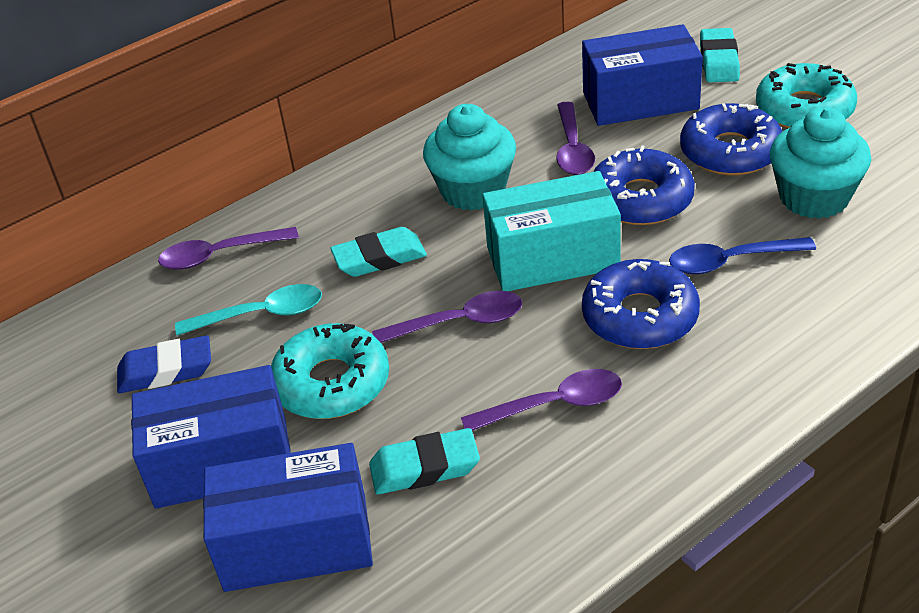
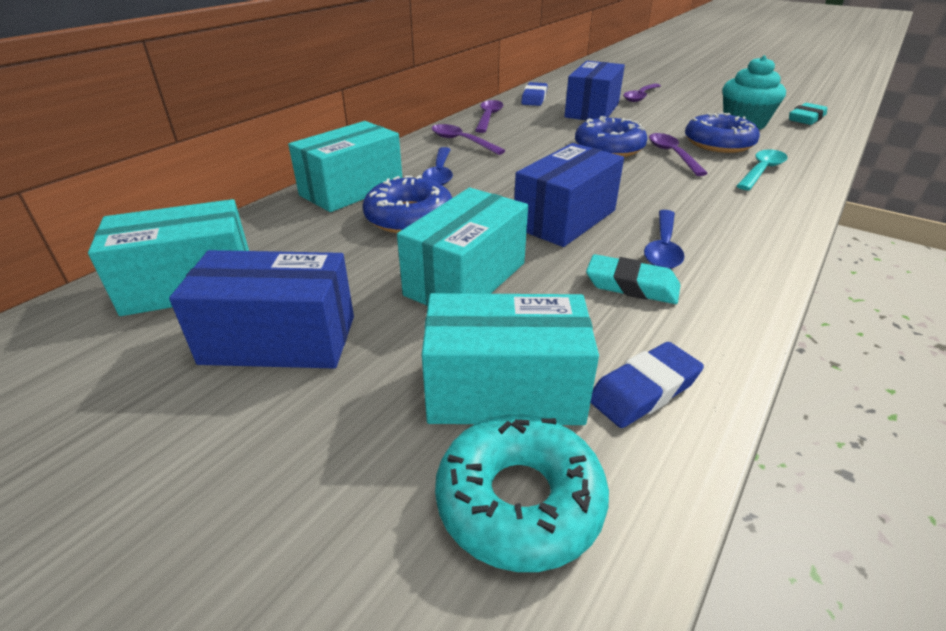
blue eraser: [117,335,211,393] = 1 -> [521,82,548,106] [590,342,704,428] = 2
blue spoon: [669,237,816,274] = 1 -> [422,147,453,185] [644,210,685,269] = 2
turquoise box: [482,171,621,291] = 1 -> [88,199,249,316] [288,121,402,212] [397,188,528,306] [422,293,599,425] = 4
turquoise cupcake: [423,104,516,211] [770,107,871,219] = 2 -> [723,56,786,129] = 1
turquoise donut: [271,323,389,419] [756,63,857,129] = 2 -> [435,414,609,572] = 1
turquoise eraser: [330,227,427,277] [369,428,480,495] [700,28,740,82] = 3 -> [586,254,681,304] [789,103,828,125] = 2

